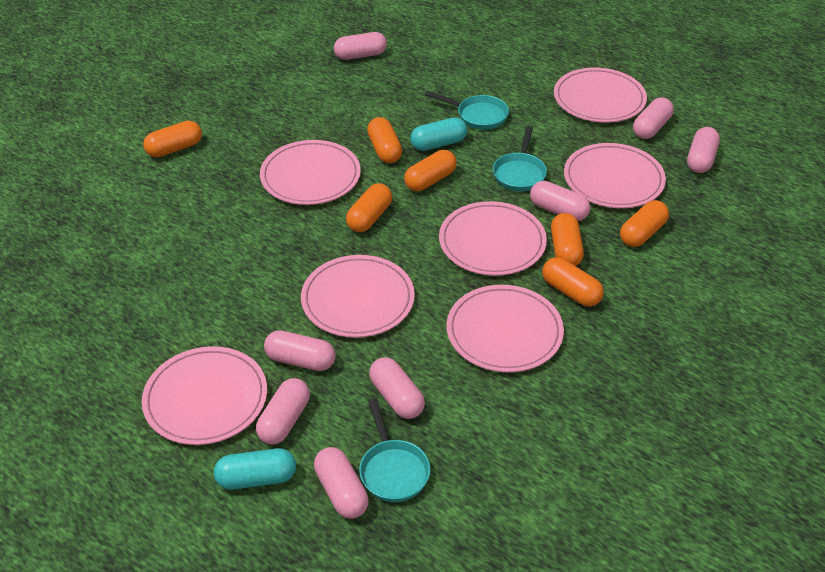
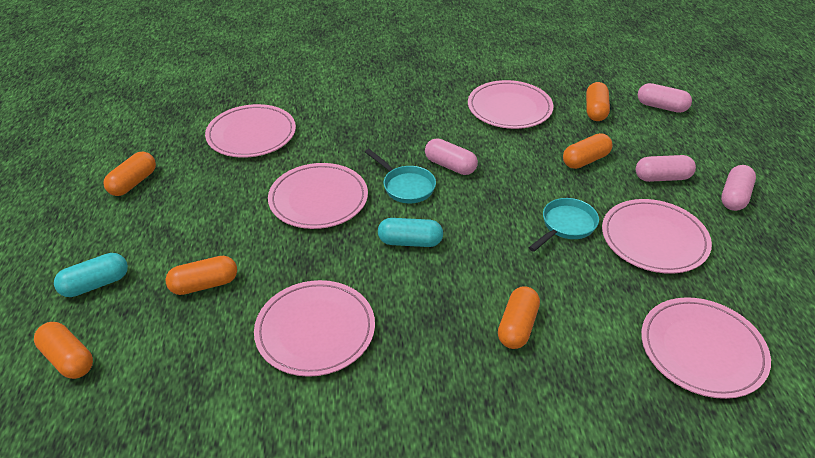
orange capsule: [143,121,202,157] [346,183,392,232] [367,117,402,163] [404,150,457,191] [542,257,604,307] [551,213,584,266] [620,200,669,247] = 7 -> [34,322,93,379] [104,152,156,196] [165,256,237,295] [498,286,540,349] [563,133,612,169] [586,82,610,121] = 6
pink capsule: [256,378,310,444] [264,330,336,371] [314,447,369,519] [334,32,387,60] [369,357,425,419] [530,181,590,221] [633,97,674,139] [687,127,720,173] = 8 -> [425,138,478,175] [636,155,696,182] [638,83,692,113] [721,165,756,211] = 4
pink plate: [142,346,267,445] [260,140,361,205] [301,255,415,338] [439,201,547,276] [446,285,564,372] [554,68,647,123] [564,143,666,208] = 7 -> [205,104,296,158] [254,280,375,377] [268,163,368,229] [468,80,553,129] [602,199,712,274] [641,297,771,399] = 6
turquoise pan: [359,398,430,502] [425,91,509,130] [493,126,547,191] = 3 -> [365,149,436,203] [528,198,599,252] = 2

